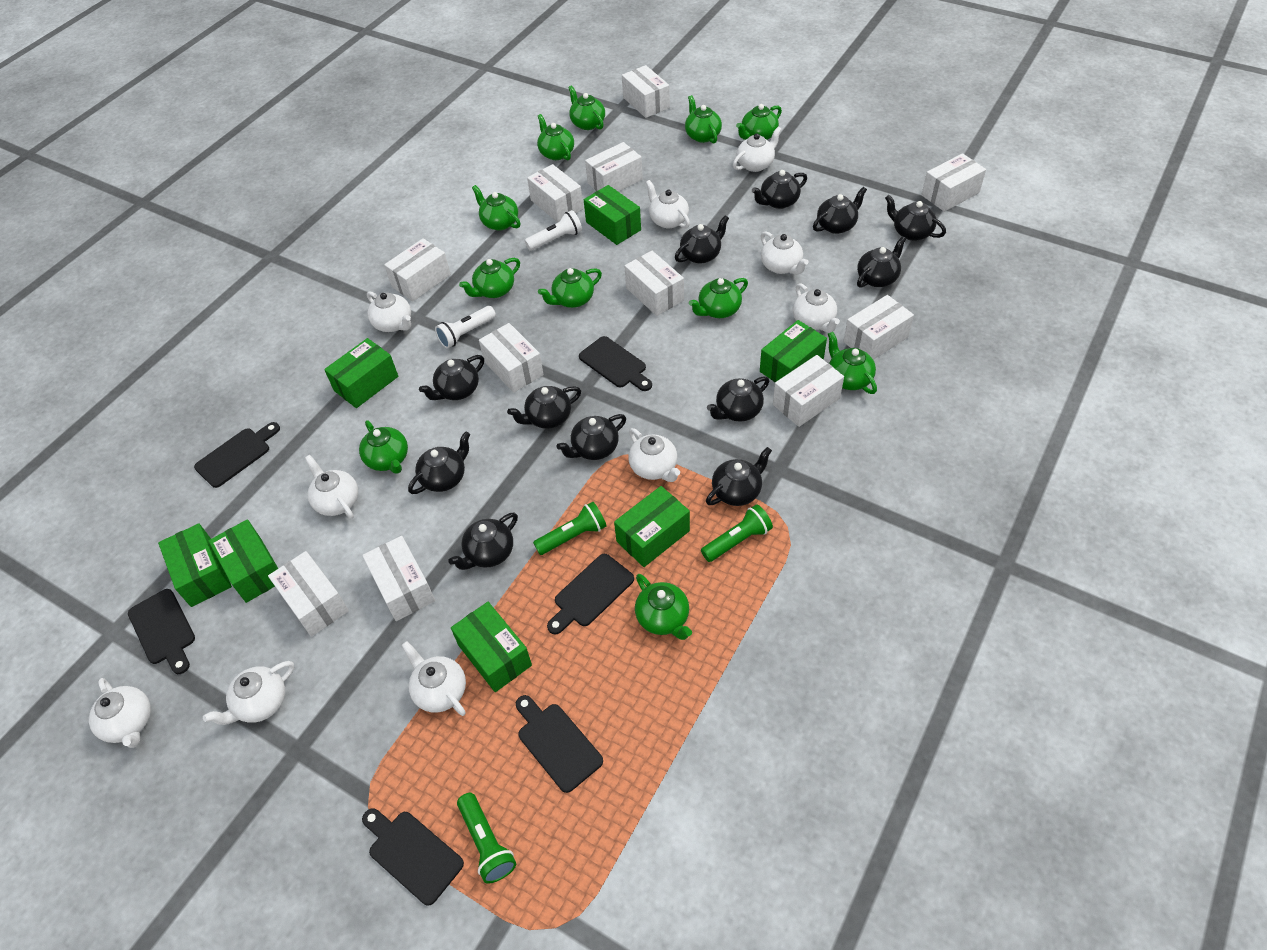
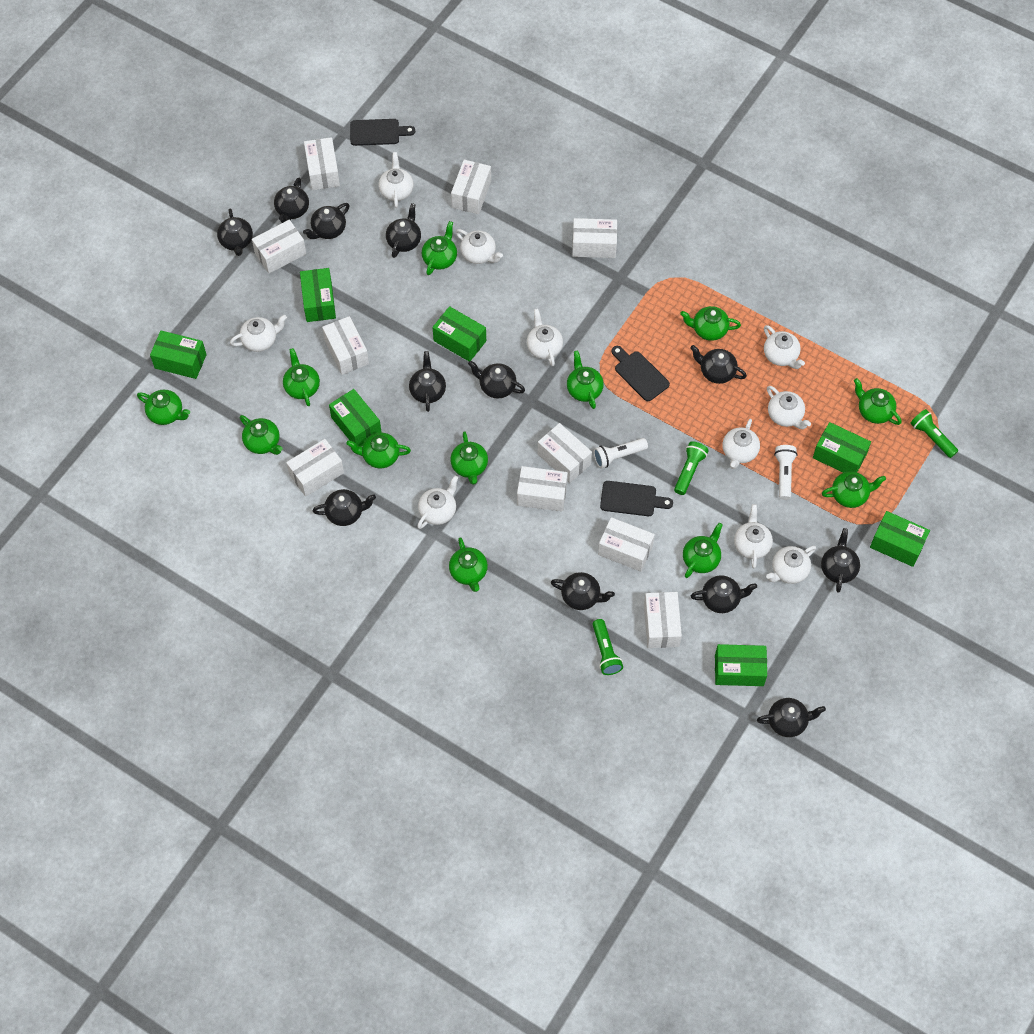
black cutting board: [128,589,195,674] [194,422,280,488] [362,808,464,906] [516,695,603,793] [547,554,634,635] [579,336,652,391] = 6 -> [350,119,415,146] [600,481,673,516] [611,346,670,401] = 3
green teapot: [359,420,408,474] [459,258,520,298] [472,185,521,231] [537,114,574,160] [538,268,602,308] [568,86,605,130] [635,574,692,640] [685,95,722,144] [689,278,748,318] [736,104,782,140] [828,332,877,394] = 11 -> [137,390,190,425] [240,415,283,455] [283,348,320,406] [346,432,411,468] [422,221,457,275] [449,537,488,592] [450,431,488,485] [567,350,604,409] [680,306,741,341] [683,523,723,578] [822,471,886,508] [854,378,902,425] = 12
white box: [268,551,349,637] [362,536,435,621] [384,238,451,302] [479,323,544,393] [527,164,583,222] [585,142,643,192] [622,65,670,118] [625,251,684,316] [773,355,844,427] [843,295,914,360] [922,153,986,212] = 11 -> [252,220,306,273] [286,439,344,497] [304,137,340,190] [322,316,369,375] [451,160,491,214] [517,466,568,512] [538,423,592,483] [572,218,617,258] [598,517,655,572] [644,592,682,648] = 10

